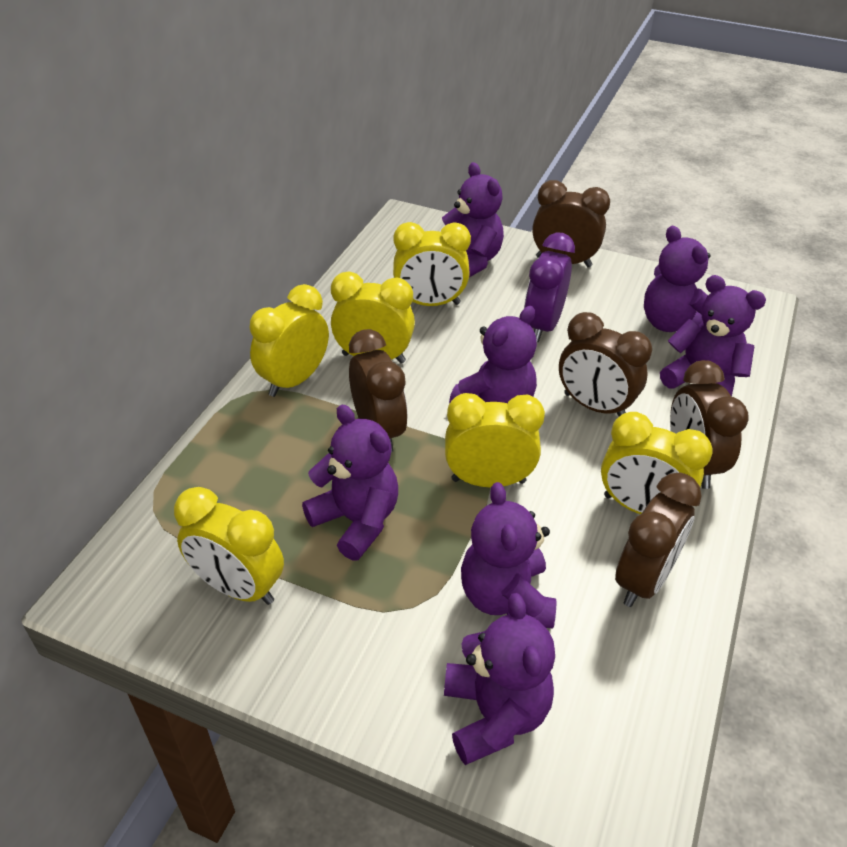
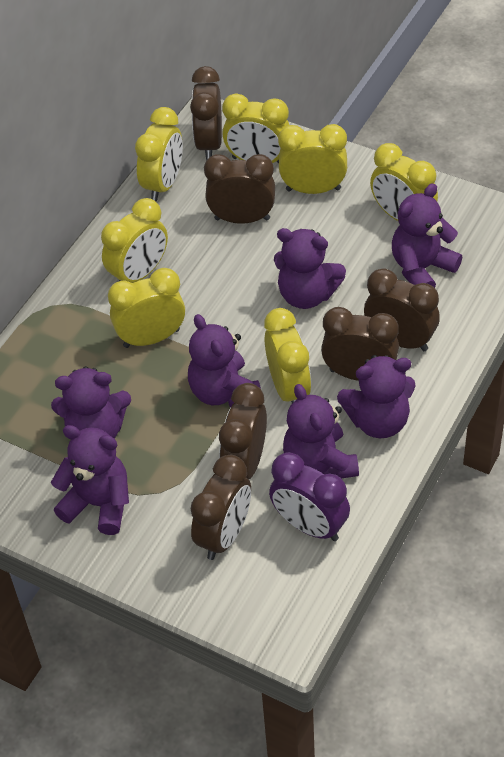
brown clock: [349,329,408,452] [532,180,610,267] [559,312,652,416] [615,472,701,607] [670,360,749,489] = 5 -> [190,66,222,161] [191,455,251,560] [204,154,275,224] [219,383,267,479] [321,307,399,381] [364,268,440,351] = 6
yellow clock: [174,487,284,605] [249,284,329,397] [331,272,415,364] [393,222,471,306] [445,393,545,487] [601,412,713,514] = 6 -> [101,198,168,283] [108,268,185,348] [135,107,183,202] [222,93,289,163] [264,308,311,404] [278,124,347,194] [370,143,438,221] = 7

